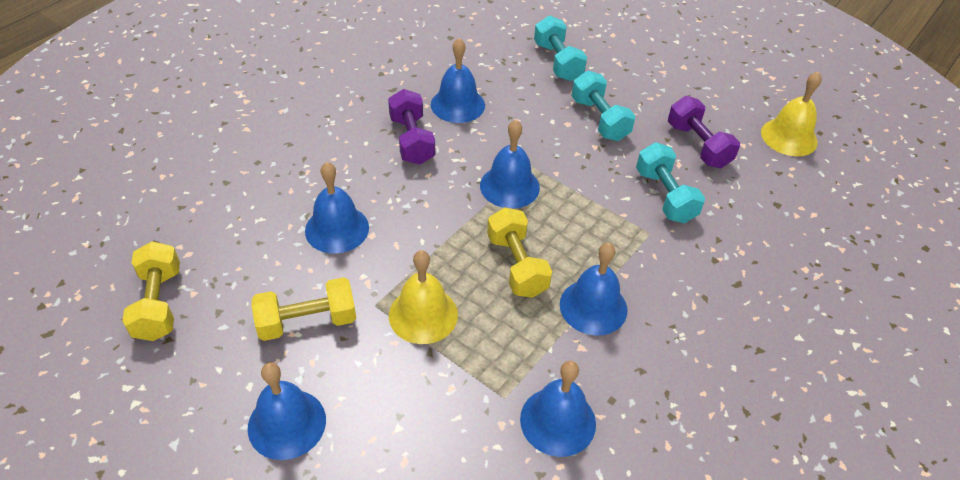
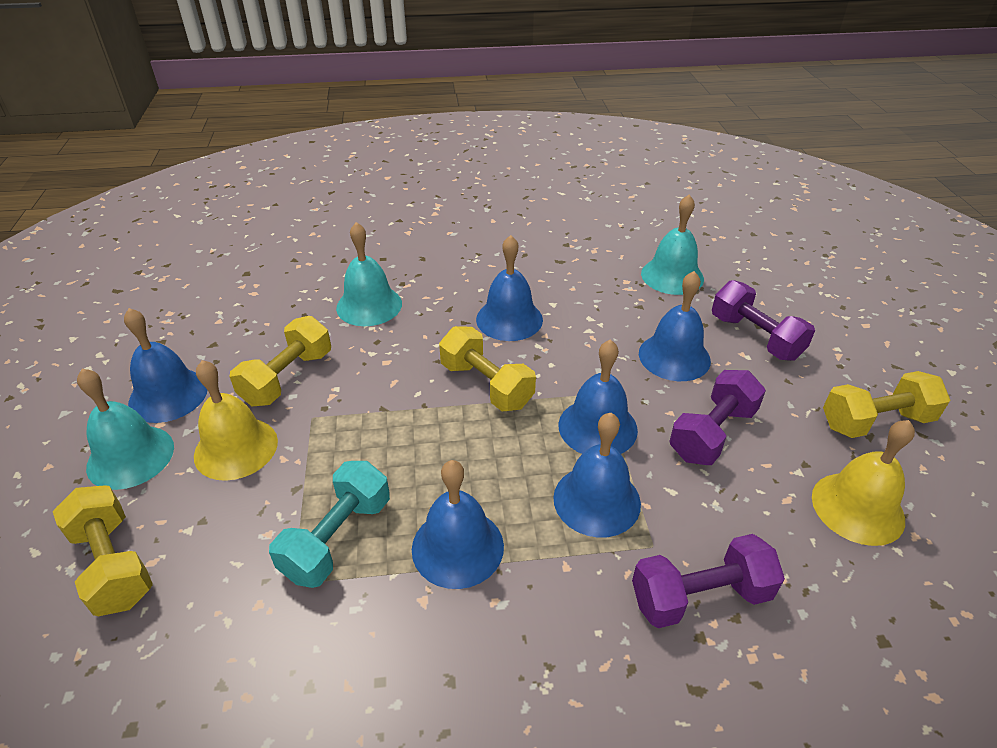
purple dumbbell: [388,89,435,165] [668,96,740,168] = 2 -> [632,534,785,628] [670,370,766,465] [712,280,815,361] = 3
turquoise bell: none = 0 -> [77,369,174,490] [336,222,402,326] [641,195,704,295] = 3
turquoise dumbbell: [534,16,587,81] [571,71,635,141] [636,142,705,223] = 3 -> [269,461,390,588] = 1
yellow dumbbell: [122,241,180,341] [252,277,356,341] [487,207,552,298] = 3 -> [53,485,153,616] [230,316,331,406] [439,326,536,411] [823,371,950,438] = 4

